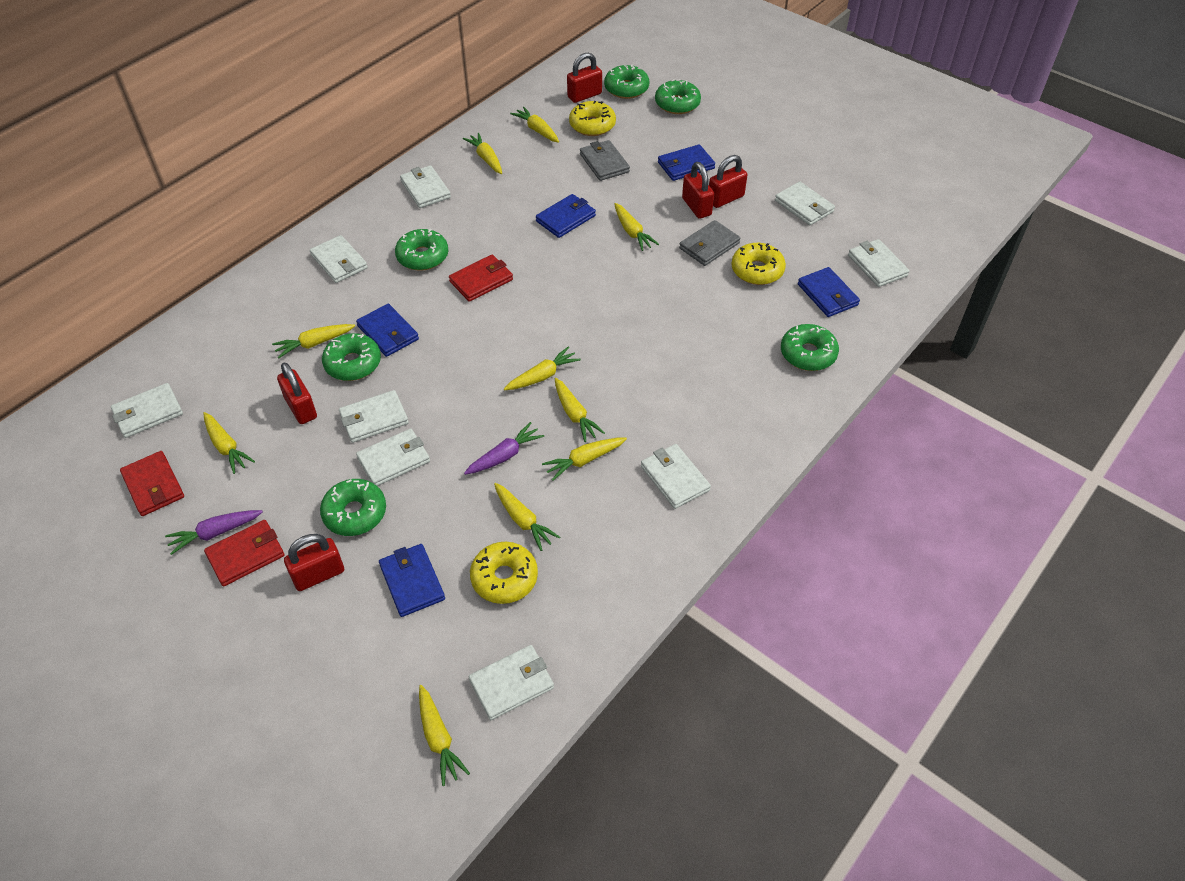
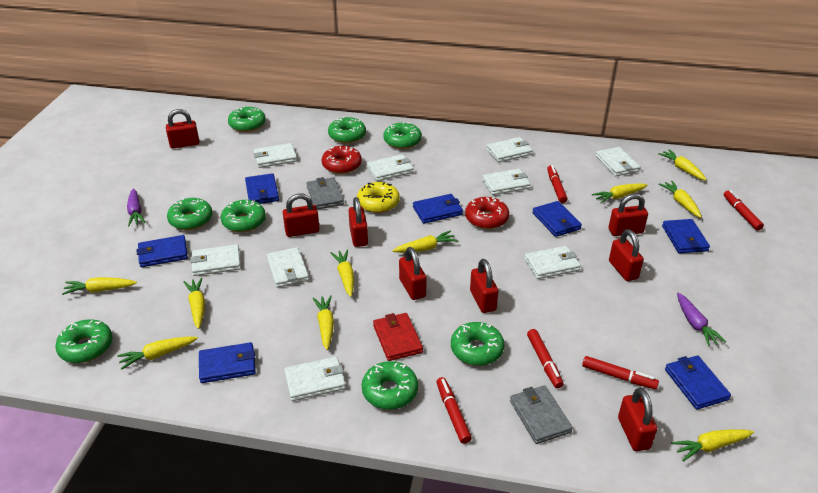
blue wallet: [356,304,419,357] [379,544,445,617] [536,194,596,238] [658,144,715,181] [798,267,860,317] = 5 -> [137,235,188,267] [199,342,256,383] [245,173,279,204] [413,194,463,224] [532,201,582,237] [662,219,710,253] [665,355,731,410] = 7
green donut: [320,479,386,536] [322,333,381,381] [395,229,448,271] [604,64,649,99] [655,79,701,114] [781,324,839,371] = 6 -> [55,320,113,363] [167,198,213,230] [221,200,266,232] [228,106,266,132] [328,117,366,143] [362,361,418,410] [383,122,422,149] [451,322,505,366] = 8
red donut: none = 0 -> [322,146,362,174] [465,197,509,229] = 2
red marker: none = 0 -> [436,377,472,444] [527,329,563,388] [547,165,567,203] [582,356,659,389] [724,190,764,231] = 5
red padlock: [277,362,317,424] [284,534,344,591] [567,52,602,103] [682,162,714,219] [709,155,747,208] = 5 -> [166,109,199,148] [283,194,320,237] [349,197,368,247] [399,247,427,300] [470,259,499,313] [609,194,648,236] [609,229,644,281] [618,388,657,451] = 8
red wallet: [120,451,184,516] [204,520,285,587] [449,254,513,302] = 3 -> [373,313,423,361] = 1
yellow donut: [470,542,538,604] [569,101,616,136] [731,243,786,285] = 3 -> [357,182,400,213] = 1

